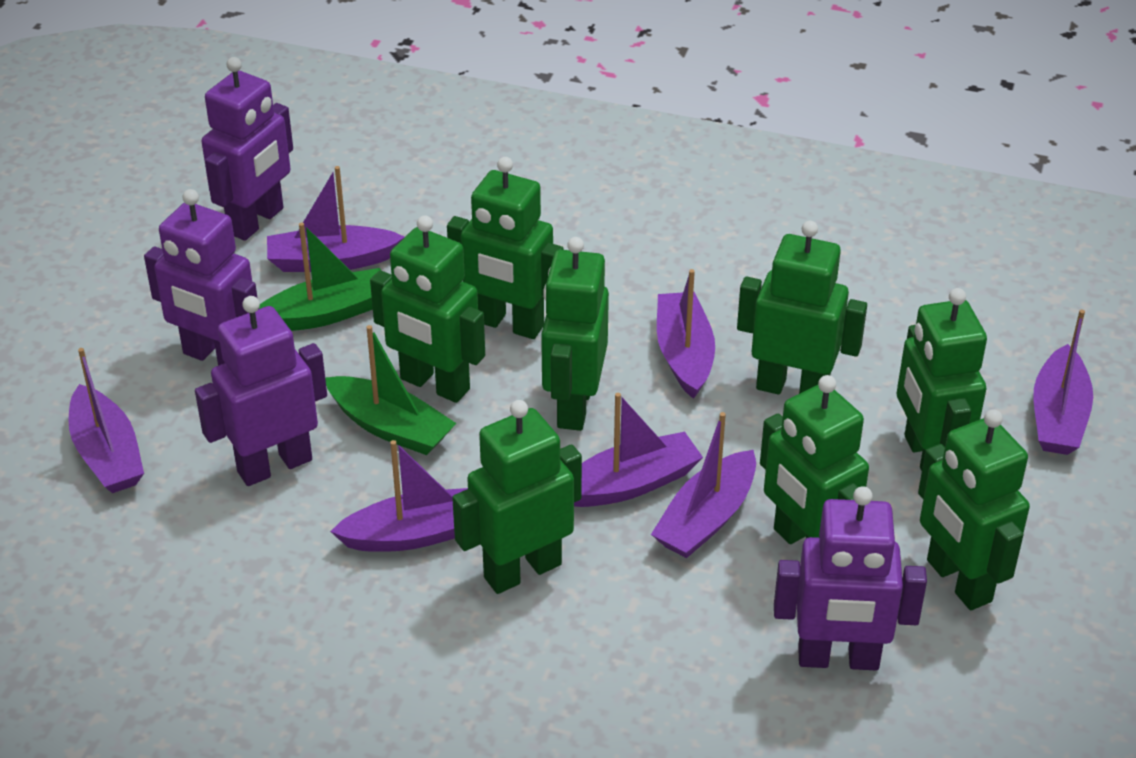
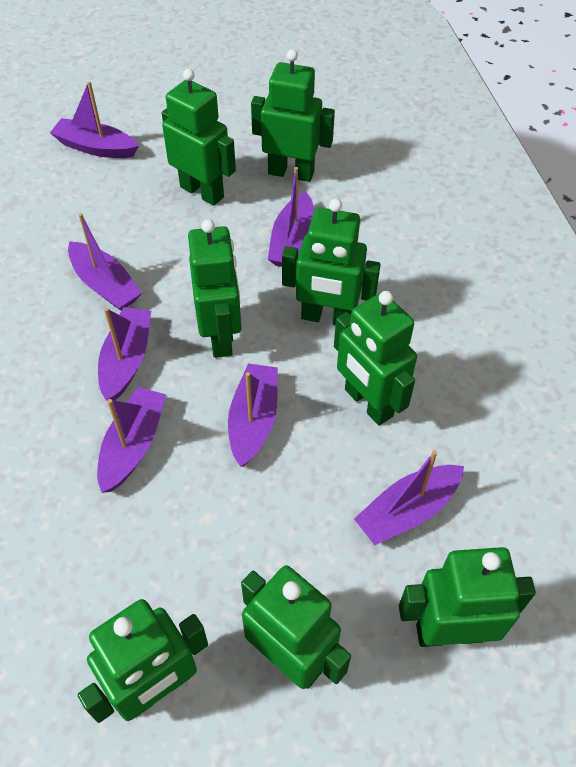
green boat: [259,222,381,331] [325,325,456,455] = 2 -> none = 0
purple robot: [144,189,258,366] [195,296,327,486] [202,57,293,241] [774,486,927,670] = 4 -> none = 0

